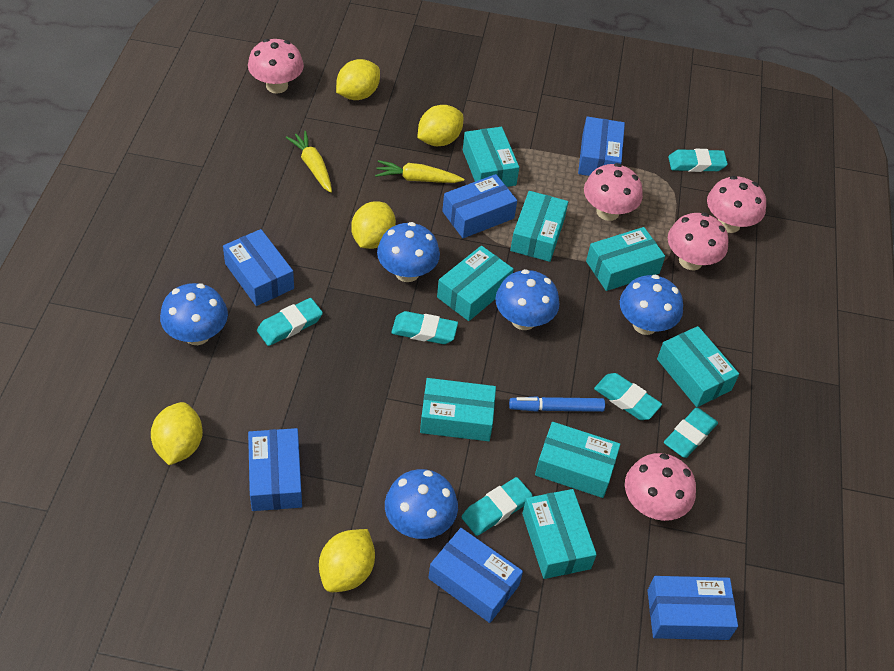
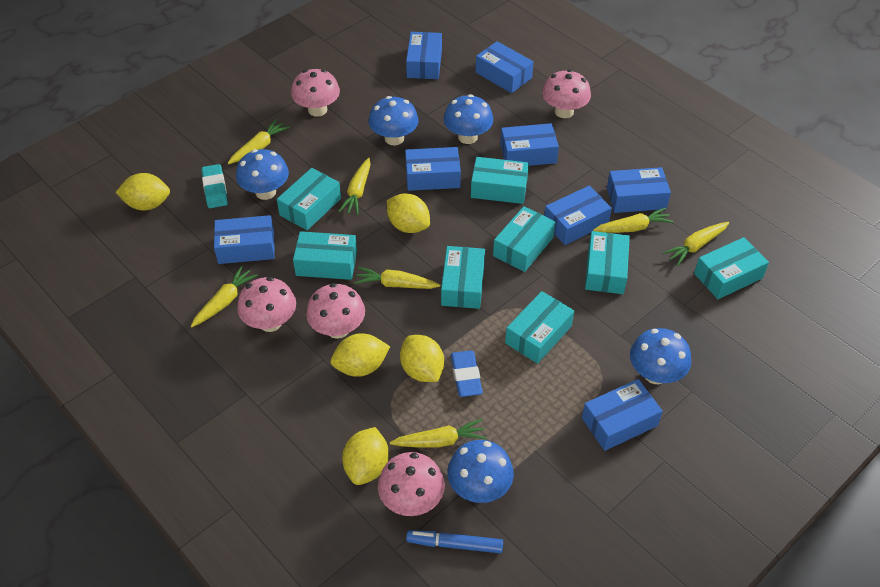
blue box: [223,229,294,306] [248,428,302,511] [428,528,523,623] [442,174,517,238] [578,117,625,176] [647,576,738,640] = 6 -> [214,215,275,264] [405,147,461,191] [406,32,442,79] [476,41,534,93] [500,123,559,166] [544,185,612,245] [582,379,663,451] [607,167,671,213] = 8
blue eraser: none = 0 -> [451,350,483,397] = 1
turquoise eraser: [257,298,323,346] [391,311,458,344] [462,477,533,536] [594,373,662,420] [664,408,718,458] [668,149,728,172] = 6 -> [201,164,228,208] = 1
yellow carrot: [285,131,332,193] [375,160,464,183] = 2 -> [191,266,258,327] [228,119,290,164] [338,158,371,215] [354,267,440,289] [390,419,487,448] [593,207,674,233] [663,222,729,266] = 7

